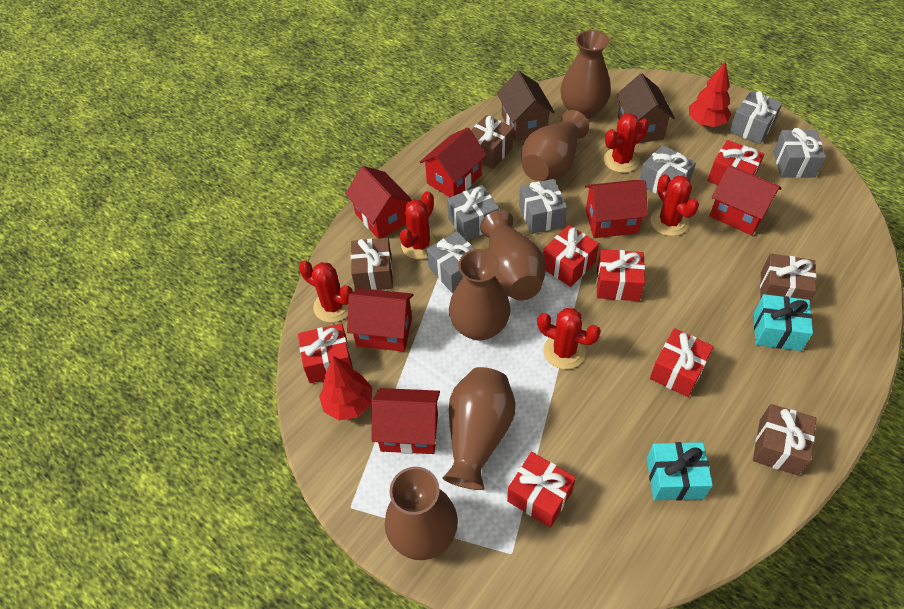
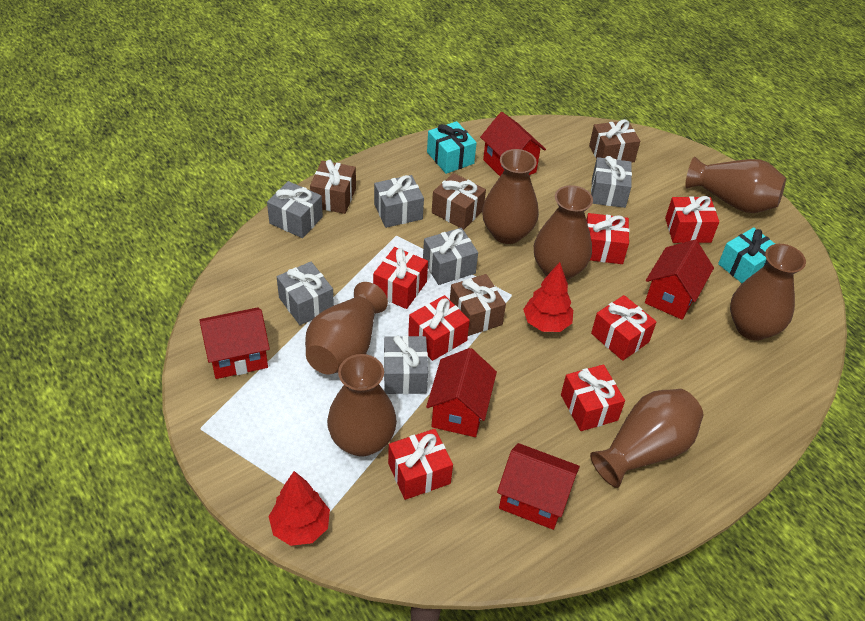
brown house: [497,71,555,141] [616,74,675,144] = 2 -> none = 0
brown vase: [385,467,458,560] [443,367,515,490] [449,249,511,341] [480,210,546,301] [521,110,589,181] [560,30,611,119] = 6 -> [305,282,388,374] [327,354,397,457] [482,149,539,244] [534,185,593,281] [590,389,703,488] [685,157,786,213] [730,244,806,341] = 7
red cactus: [299,261,353,323] [400,191,439,259] [537,308,601,369] [604,113,649,173] [650,174,699,236] = 5 -> none = 0
red gift: [298,323,353,383] [507,452,576,528] [543,225,599,287] [596,249,645,301] [650,328,714,397] [707,140,764,185] = 6 -> [373,247,428,309] [388,429,453,500] [408,295,470,361] [561,364,625,431] [586,213,629,264] [591,295,657,361] [665,196,719,243] = 7
red house: [345,166,412,239] [347,288,414,352] [372,388,440,454] [420,127,487,197] [585,180,648,238] [709,165,782,235] = 6 -> [199,307,270,379] [426,348,497,437] [480,112,546,176] [497,443,580,530] [645,240,714,320] = 5

